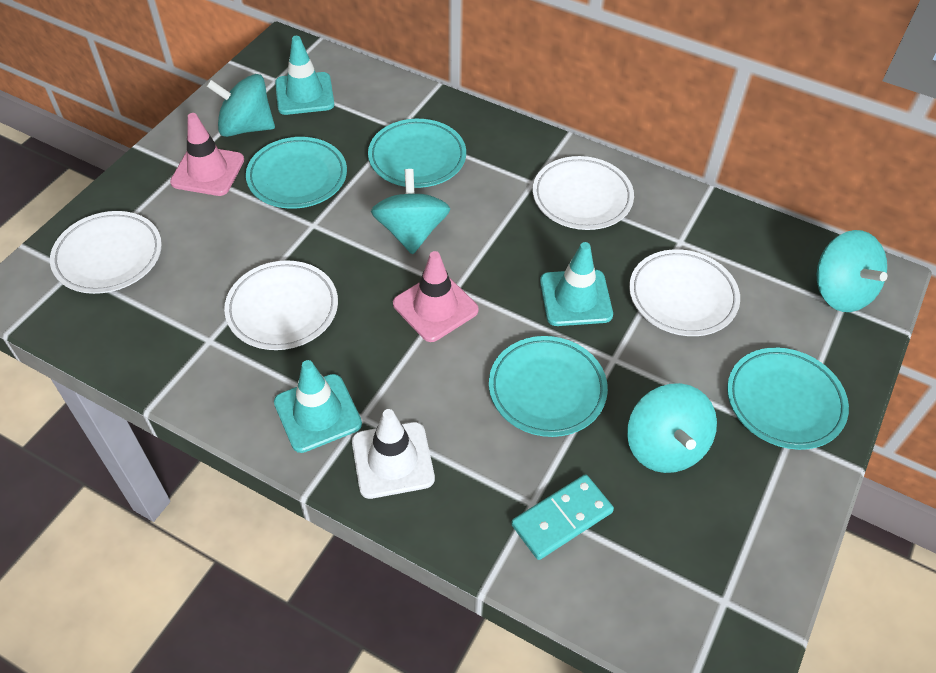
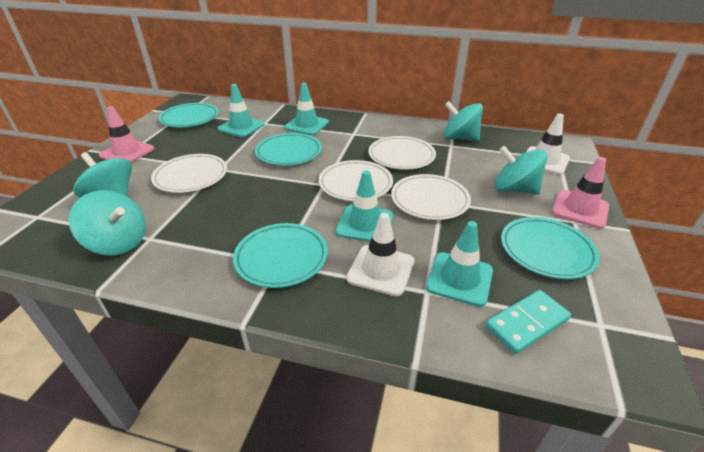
turquoise traffic cone: [274,360,362,453] [275,36,334,115] [540,242,613,326] = 3 -> [218,84,265,137] [284,83,329,135] [336,170,393,242] [426,221,493,307] = 4
white traffic cone: [352,409,435,499] = 1 -> [346,213,414,296] [526,114,570,175] = 2

